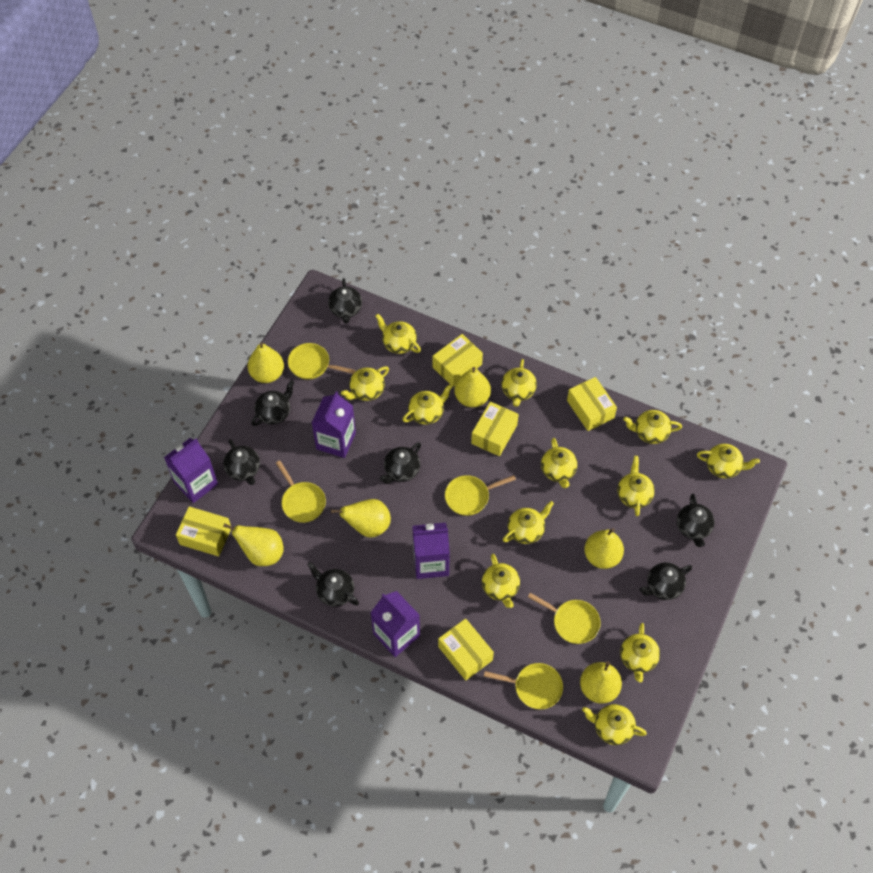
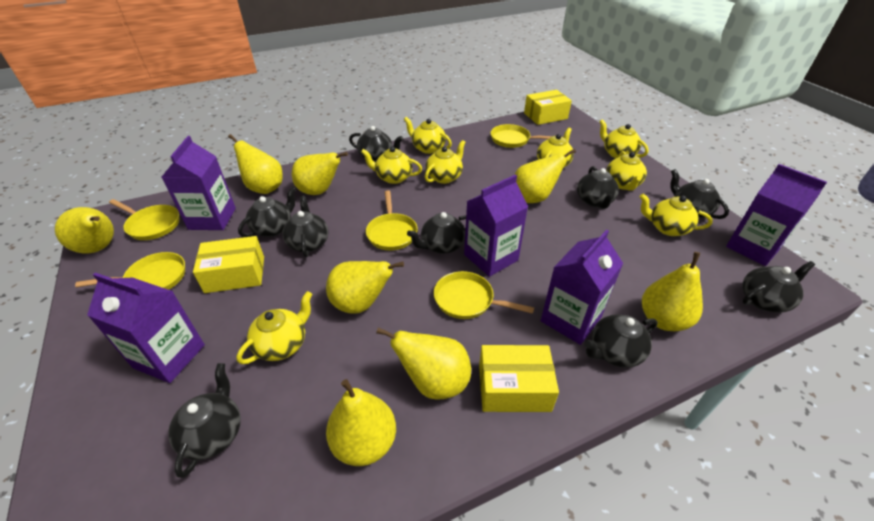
black teapot: [223,439,260,485] [251,380,294,426] [307,562,359,607] [328,278,362,323] [380,442,421,484] [639,562,692,600] [677,494,715,547] = 7 -> [168,363,241,478] [238,187,296,237] [282,196,329,257] [349,126,403,162] [407,212,466,254] [577,166,619,209] [585,314,658,368] [670,169,729,219] [742,261,815,313] = 9
purple carton: [164,438,218,503] [312,391,356,458] [370,591,420,657] [412,523,450,579] = 4 -> [87,273,205,383] [162,136,236,230] [464,175,528,277] [541,230,623,345] [726,164,827,266] = 5
yellow box: [176,506,231,557] [433,334,483,387] [438,618,494,680] [471,402,519,456] [567,377,617,431] = 5 -> [193,236,264,293] [479,345,559,412] [524,90,572,125] = 3
yellow pear: [223,523,284,566] [248,342,284,383] [331,499,391,538] [454,367,491,407] [580,661,622,704] [584,528,624,569] = 6 -> [55,207,114,254] [228,134,283,194] [292,152,348,195] [326,261,404,314] [326,379,396,466] [376,327,471,400] [515,149,576,203] [642,252,703,331] = 8
yellow teapot: [341,366,389,401] [375,314,421,354] [403,384,452,425] [482,554,520,608] [501,359,537,407] [503,501,554,544] [541,438,577,488] [582,704,647,745] [617,456,655,516] [620,623,660,682] [623,410,682,444] [697,444,760,479] = 12 -> [236,291,312,364] [361,147,422,184] [404,117,452,154] [425,140,466,184] [537,128,574,167] [599,119,649,158] [606,151,647,191] [639,194,713,236] = 8

